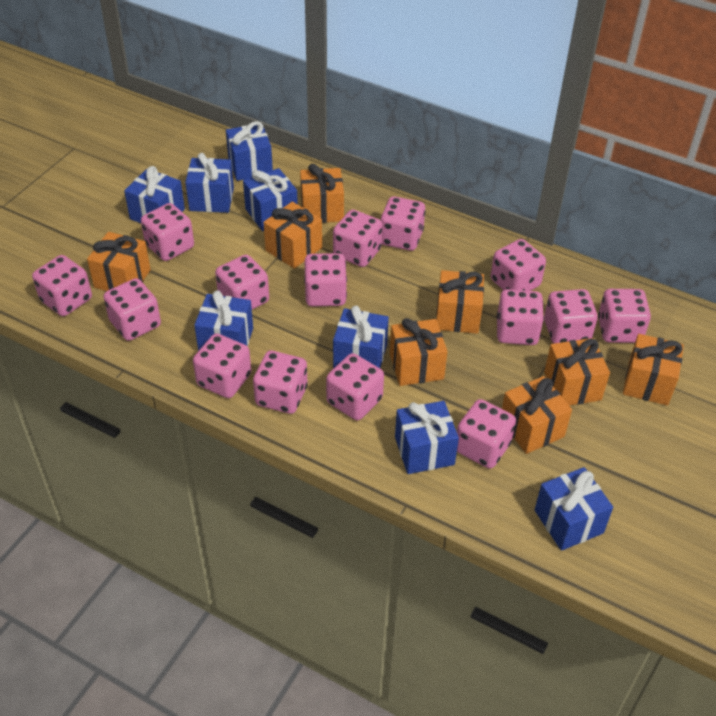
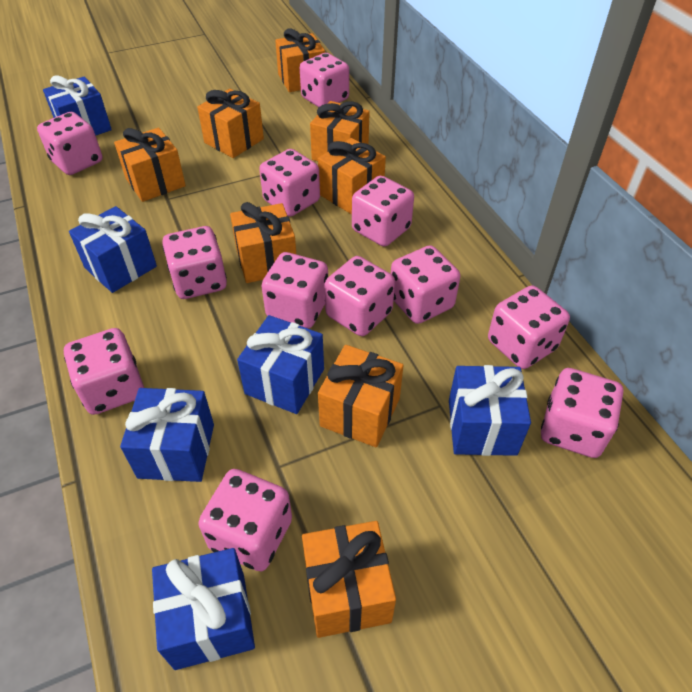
blue gift: [124,166,185,223] [185,153,234,213] [194,290,253,351] [226,121,273,181] [243,168,298,231] [333,306,389,368] [395,401,459,474] [535,467,613,551] = 8 -> [43,75,112,136] [69,206,157,293] [120,388,214,482] [152,548,255,670] [237,315,324,414] [449,365,531,456] = 6
pink dice: [32,255,92,316] [103,278,161,341] [141,203,194,261] [193,333,251,398] [215,255,269,310] [253,350,308,414] [304,253,347,307] [326,353,384,420] [333,210,383,267] [381,196,425,251] [457,399,516,469] [491,239,546,291] [497,289,544,345] [544,289,598,344] [598,289,651,343] = 15 -> [37,112,102,175] [64,328,144,415] [162,226,227,299] [198,469,292,571] [259,149,320,217] [262,252,328,329] [300,53,349,107] [325,256,395,336] [352,176,414,247] [391,245,460,324] [488,285,570,369] [541,368,623,458] = 12

